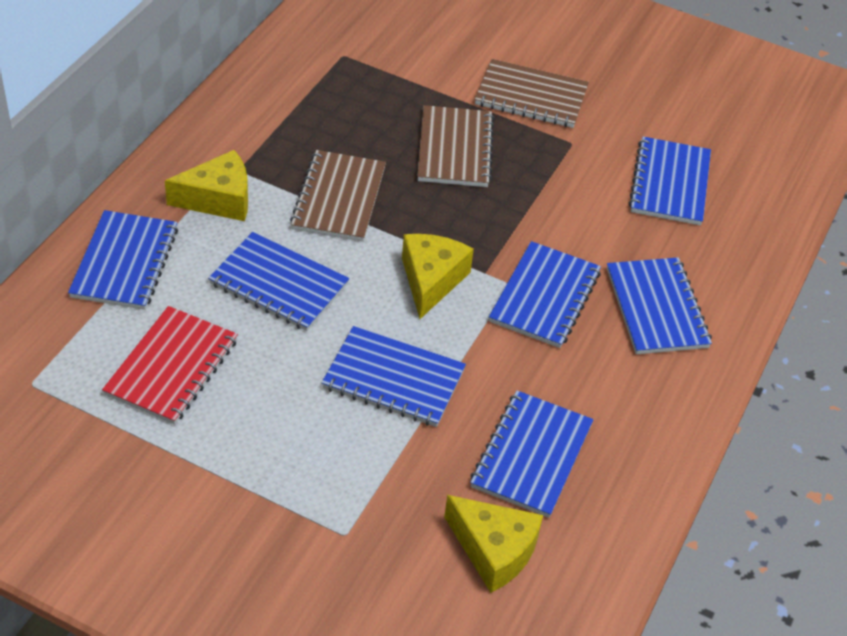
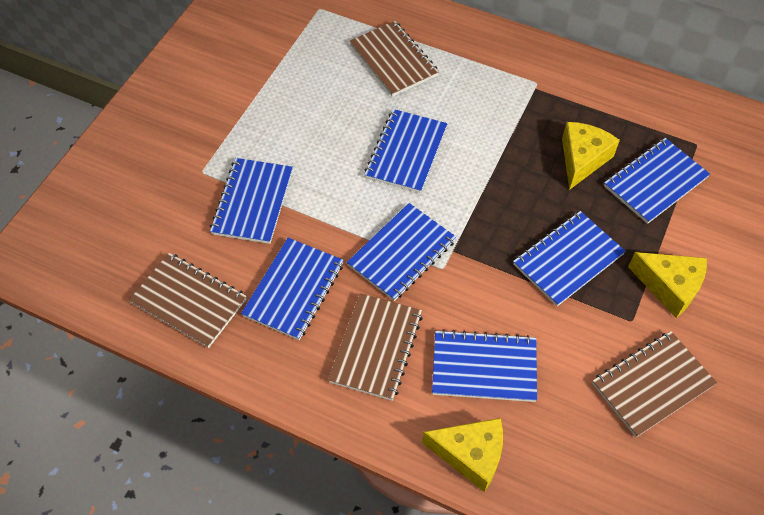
brown notebook: [290,150,386,242] [417,105,494,187] [475,59,589,128] = 3 -> [129,253,247,348] [328,293,423,401] [350,21,439,97] [592,331,717,437] = 4
red notebook: [102,306,238,424] = 1 -> none = 0

